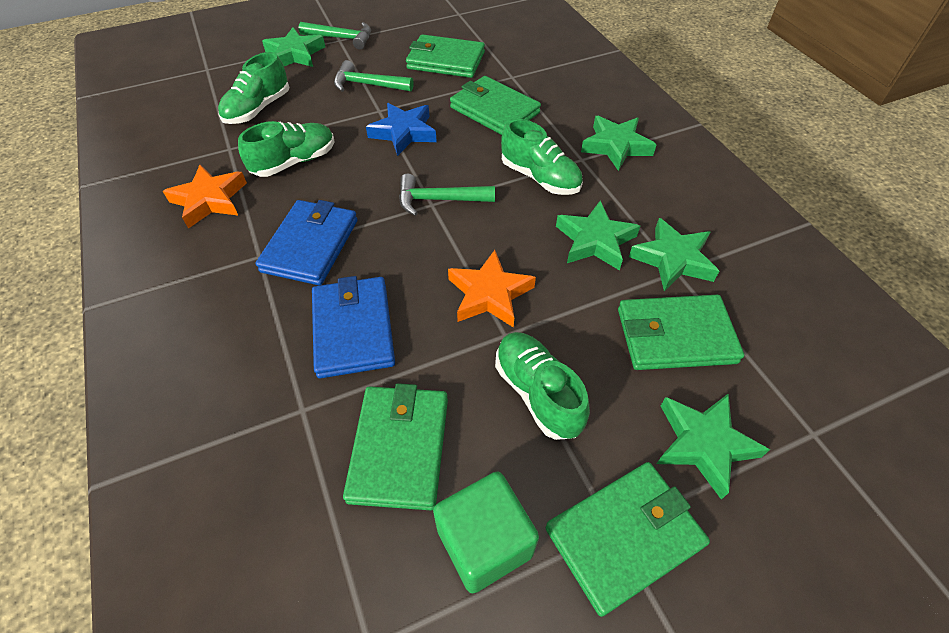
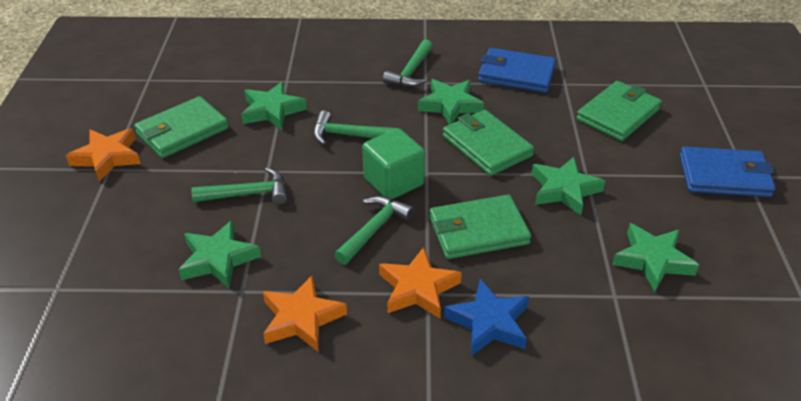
green hammer: [299,22,371,50] [334,60,414,92] [399,173,495,216] = 3 -> [191,168,287,205] [313,111,398,145] [334,196,414,265] [383,39,433,87] = 4
green shoe: [218,52,289,124] [238,121,334,177] [495,332,590,440] [501,119,583,195] = 4 -> none = 0
green wallet: [343,383,448,510] [406,34,485,78] [450,76,541,135] [546,462,710,617] [618,295,744,370] = 5 -> [134,96,229,158] [429,195,531,259] [443,110,534,176] [576,81,662,141] = 4
orange star: [163,165,247,229] [448,250,536,328] = 2 -> [66,128,141,182] [263,275,347,352] [379,247,462,319] = 3

